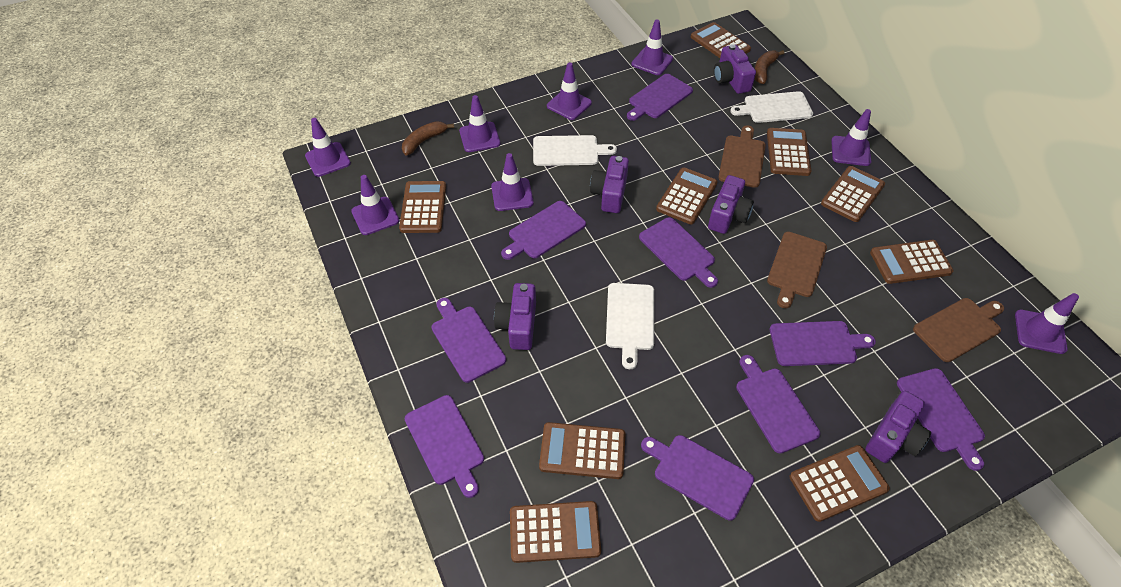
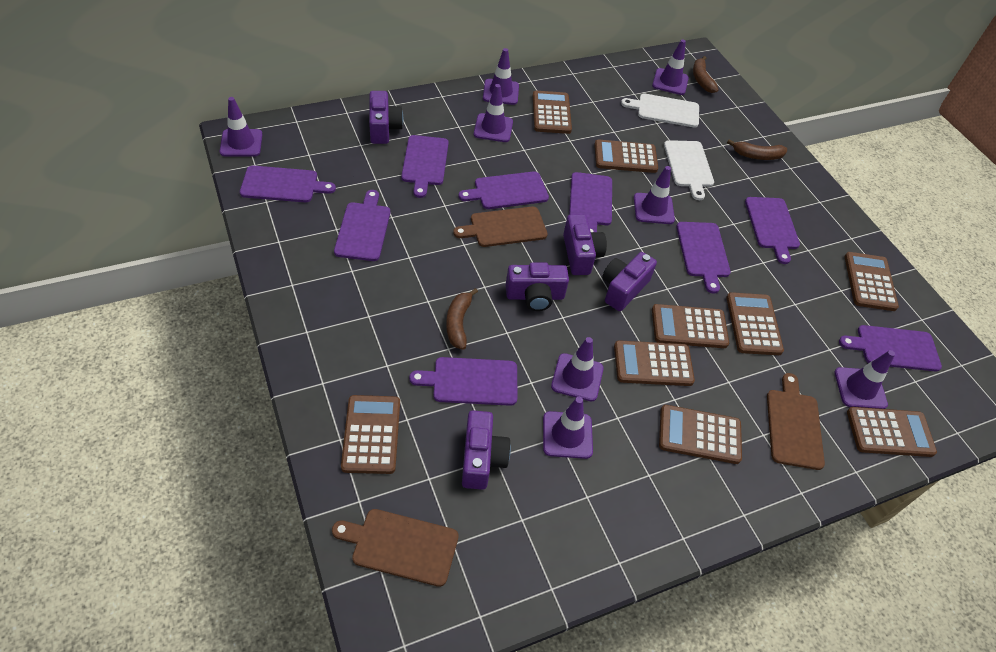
brown banana: [402,121,454,155] [755,50,784,84] = 2 -> [446,288,478,350] [693,56,719,93] [727,139,787,160] = 3
white cutting board: [533,135,617,166] [606,283,654,369] [730,91,813,123] = 3 -> [621,93,699,127] [664,140,714,200] = 2

